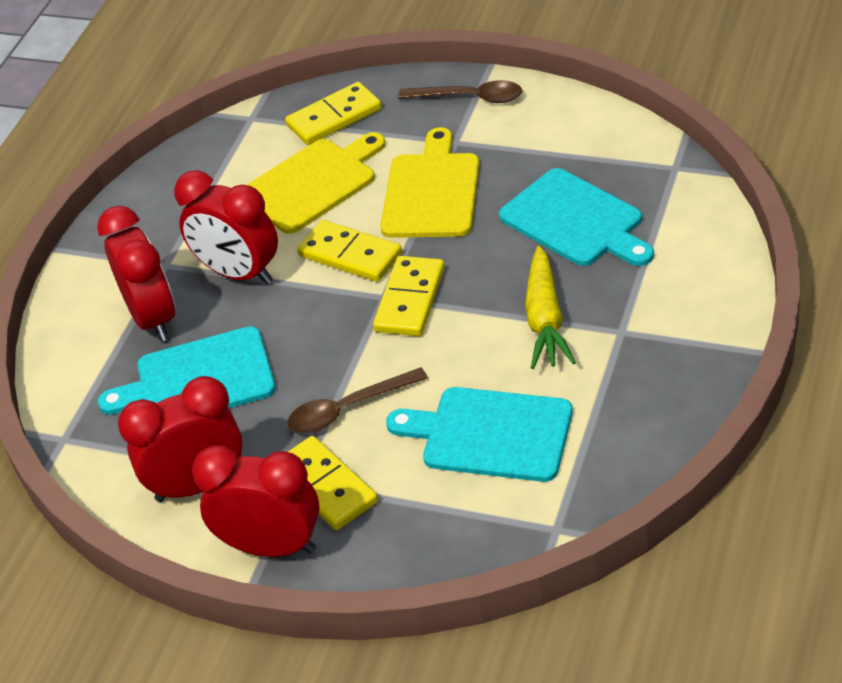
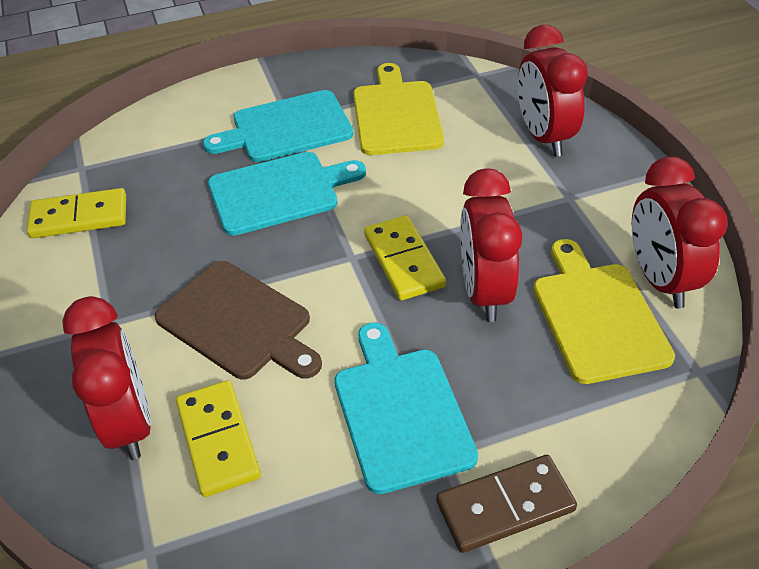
brown cutting board: none = 0 -> [155,261,322,380] = 1
brown domino: none = 0 -> [436,455,577,553] = 1
brown spoon: [287,367,428,433] [398,80,522,103] = 2 -> none = 0
yellow carrot: [525,246,576,369] = 1 -> none = 0
yellow domino: [285,82,382,145] [288,436,378,530] [297,220,402,282] [373,256,445,336] = 4 -> [27,188,126,238] [176,380,261,497] [364,215,446,301] = 3

